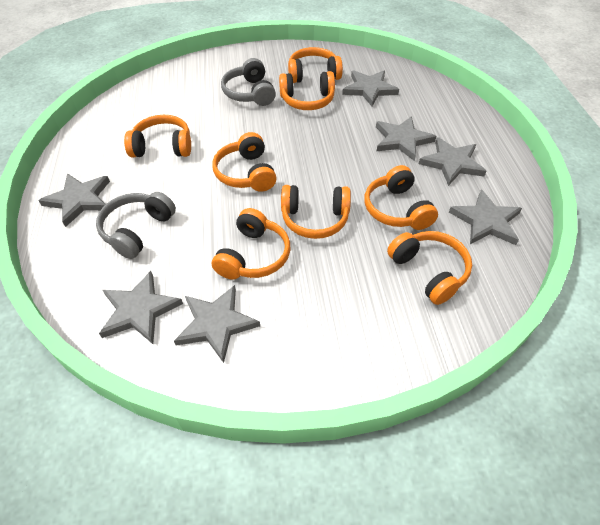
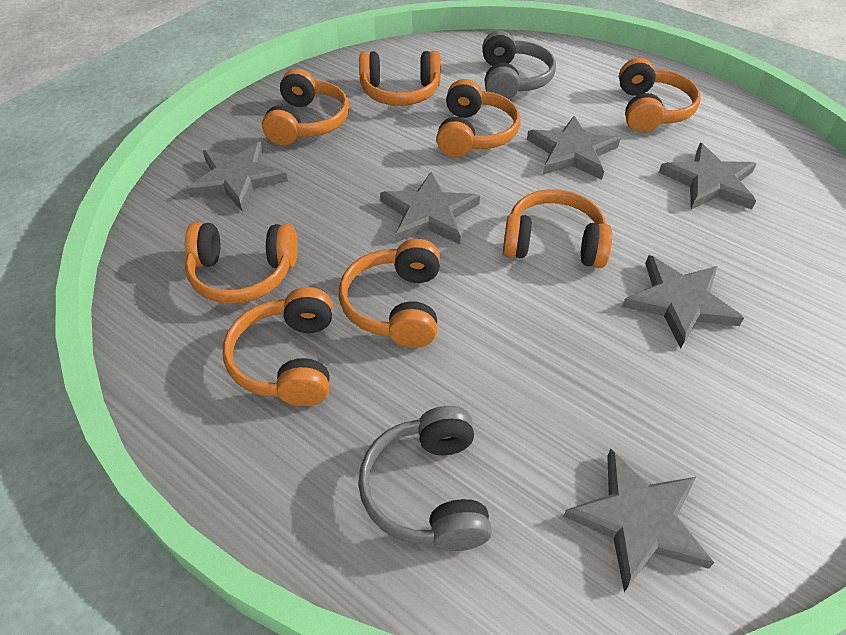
grey star: [38,173,110,227] [99,271,183,344] [174,285,260,363] [342,70,399,106] [376,116,436,161] [419,137,486,186] [449,190,522,245] = 7 -> [187,142,288,212] [380,172,480,244] [527,116,620,180] [563,449,714,592] [622,255,744,348] [659,143,756,210] = 6

